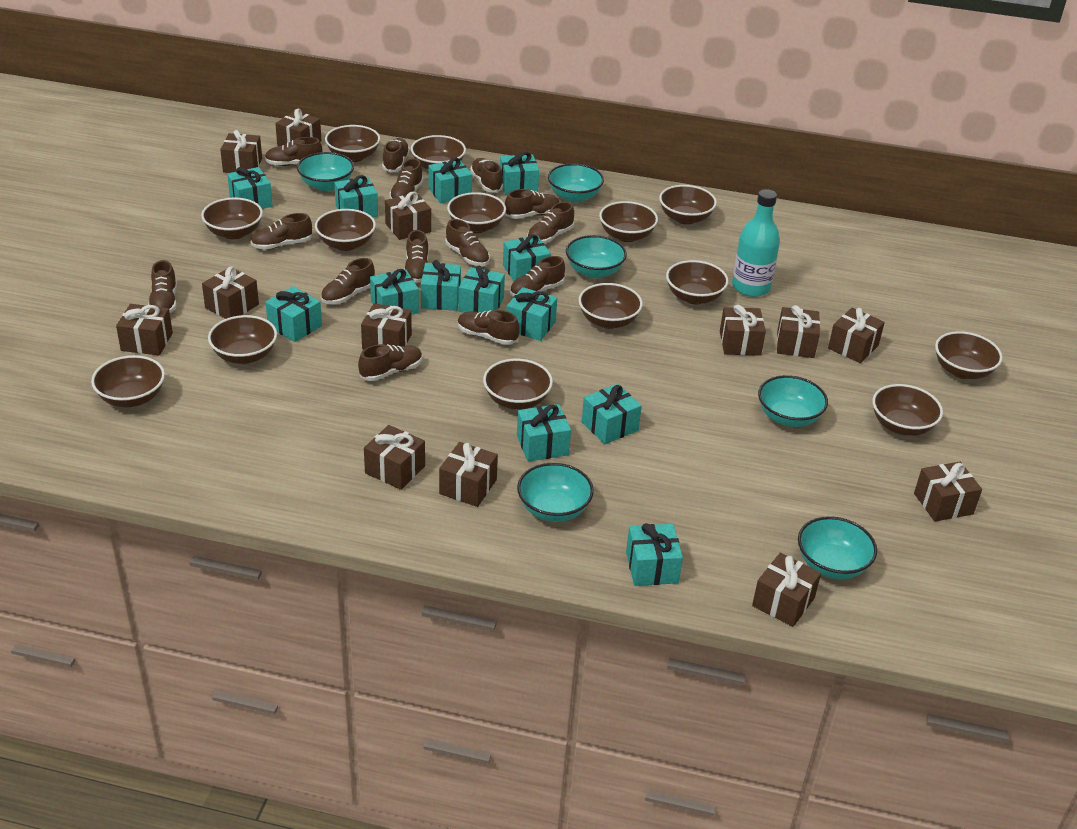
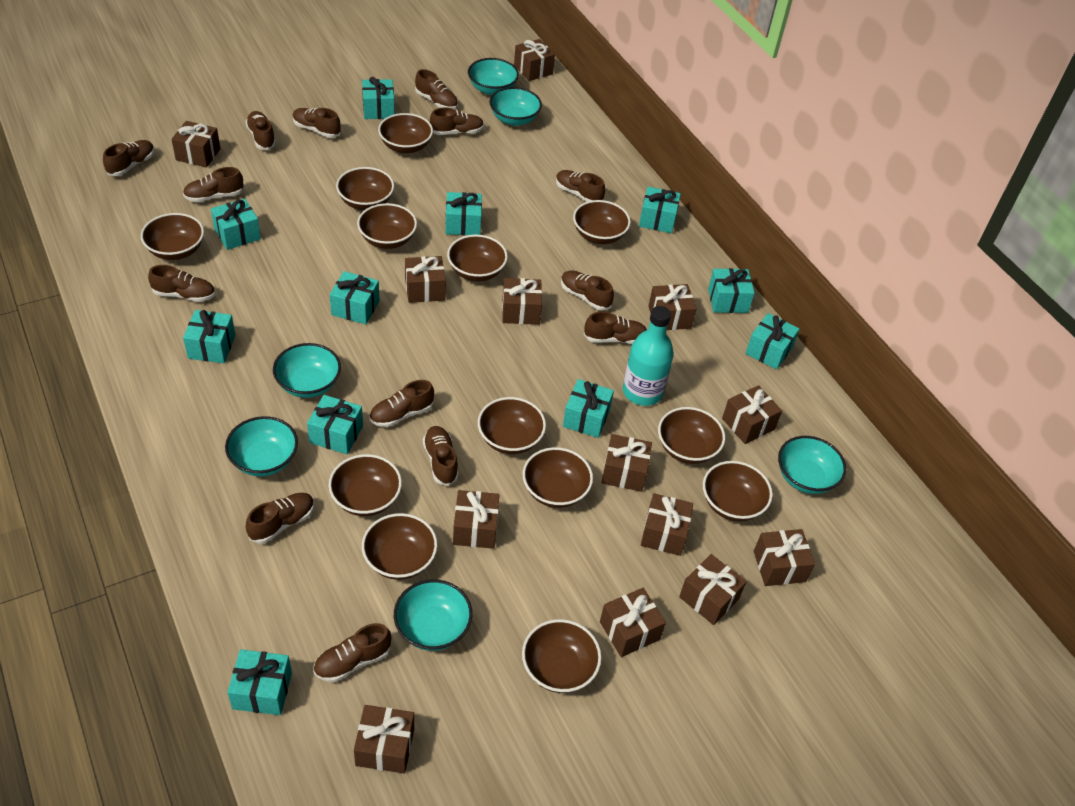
brown bowl: [91,355,165,407] [201,198,263,239] [208,315,277,364] [315,209,376,251] [325,125,380,162] [411,135,466,169] [447,192,506,233] [483,359,553,410] [578,283,643,329] [599,201,658,242] [659,185,717,225] [666,260,729,304] [872,384,943,436] [935,331,1003,379] = 14 -> [141,213,204,260] [329,454,402,516] [336,167,394,210] [357,203,417,249] [362,513,437,580] [378,113,433,153] [447,235,508,281] [478,397,546,454] [522,619,602,693] [523,447,593,508] [573,200,631,244] [658,407,725,464] [703,461,773,521] = 13
turquoise gift: [227,167,273,209] [265,286,322,342] [334,175,378,217] [370,269,419,315] [421,260,461,311] [428,158,472,203] [459,266,505,313] [500,152,539,195] [503,234,551,281] [506,287,557,341] [517,404,571,462] [582,384,642,444] [626,523,683,586] = 13 -> [183,310,236,363] [211,198,261,250] [227,649,292,715] [307,395,363,454] [330,271,380,325] [362,77,395,119] [445,192,482,235] [563,379,614,438] [639,187,681,233] [708,268,755,313] [745,313,800,370] = 11

